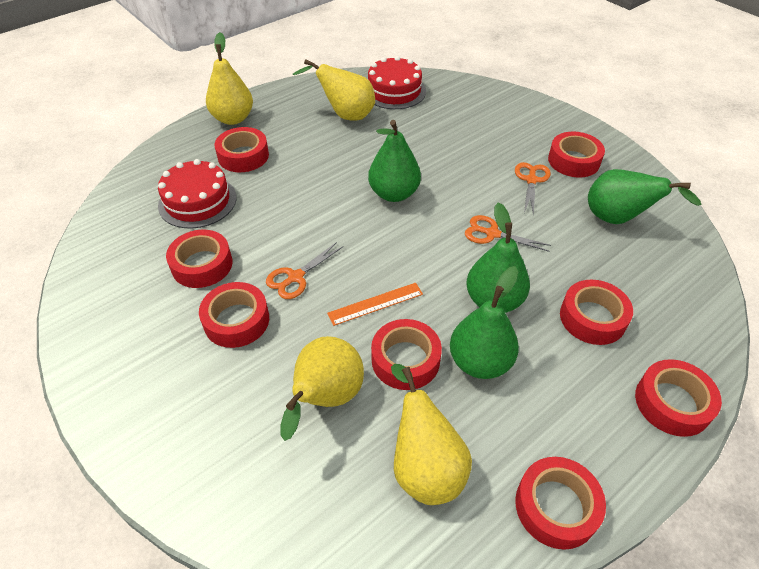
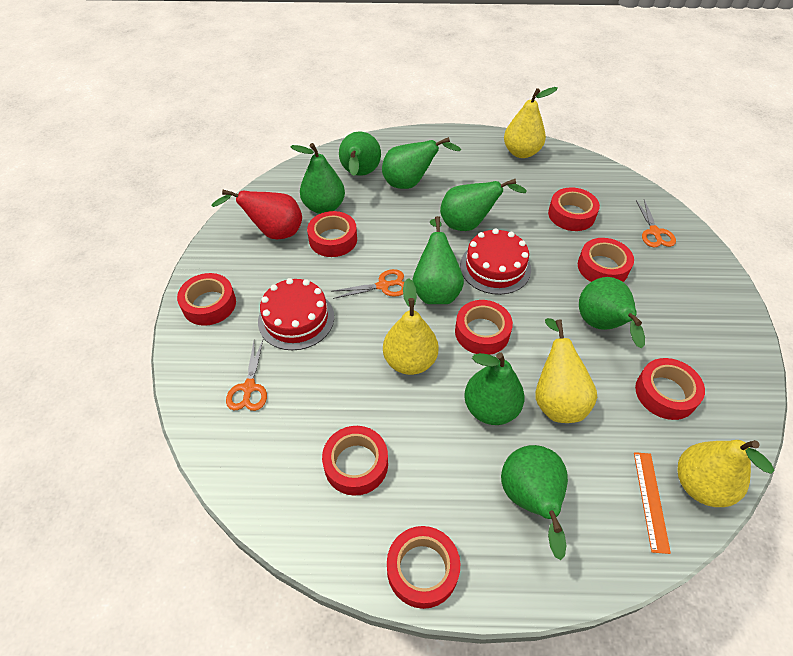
green pear: [368,120,421,202] [450,266,519,379] [466,203,530,313] [588,169,702,224] = 4 -> [291,143,345,214] [339,131,381,176] [382,137,461,189] [413,216,464,304] [440,179,527,231] [464,352,525,425] [501,445,568,560] [579,277,645,348] = 8
red pear: none = 0 -> [211,190,302,239] = 1

